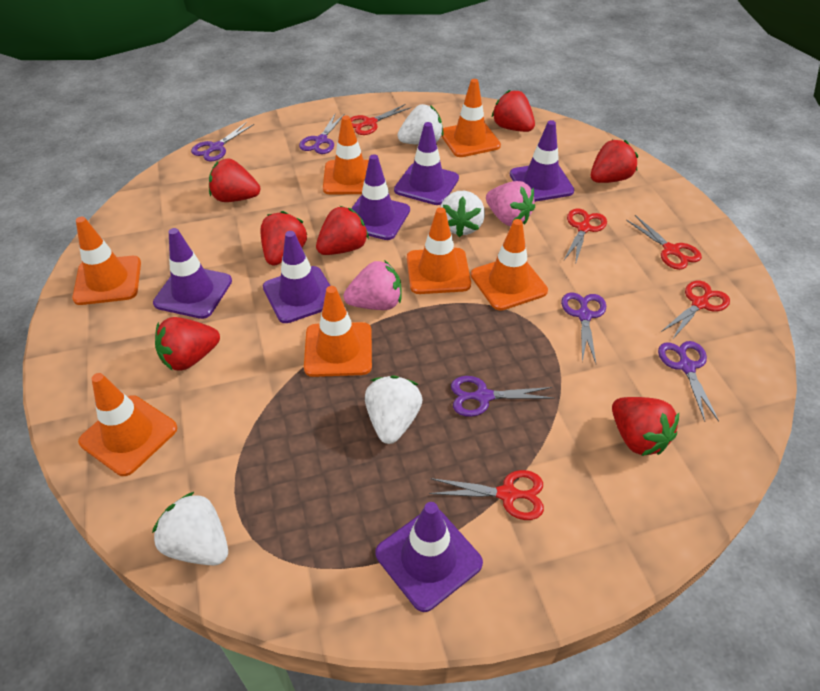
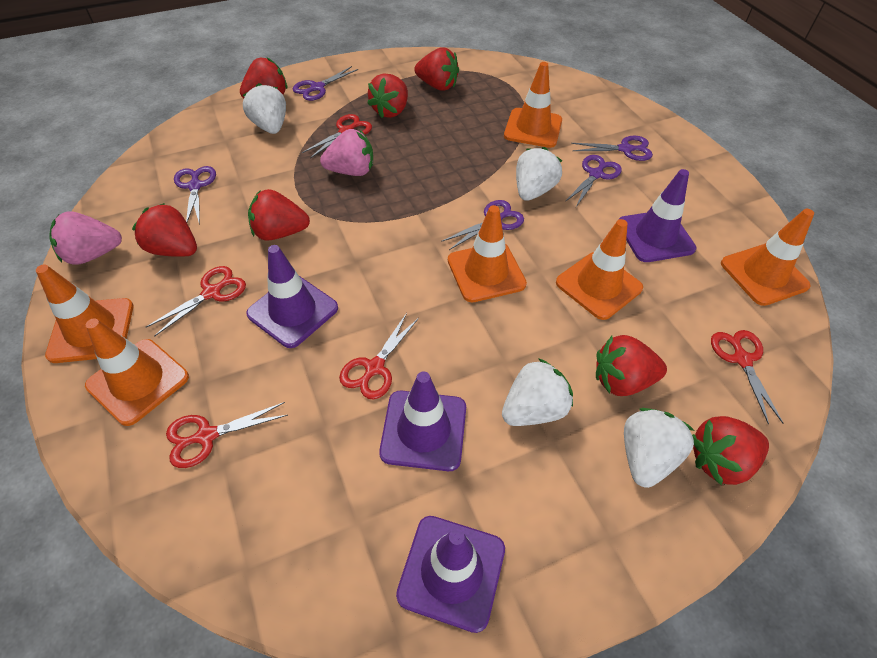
orange traffic cone: [72,217,141,305] [78,373,177,476] [304,286,372,377] [323,116,369,194] [407,207,471,294] [441,79,501,157] [471,219,548,310] = 7 -> [36,264,133,363] [85,318,189,426] [448,205,527,302] [504,62,562,148] [556,219,643,320] [721,209,814,306] = 6
purple traffic cone: [153,228,232,319] [263,231,330,323] [351,154,410,240] [375,502,483,612] [394,122,459,205] [510,120,574,202] = 6 -> [246,245,338,348] [379,372,466,471] [396,516,505,633] [618,169,696,262] = 4

